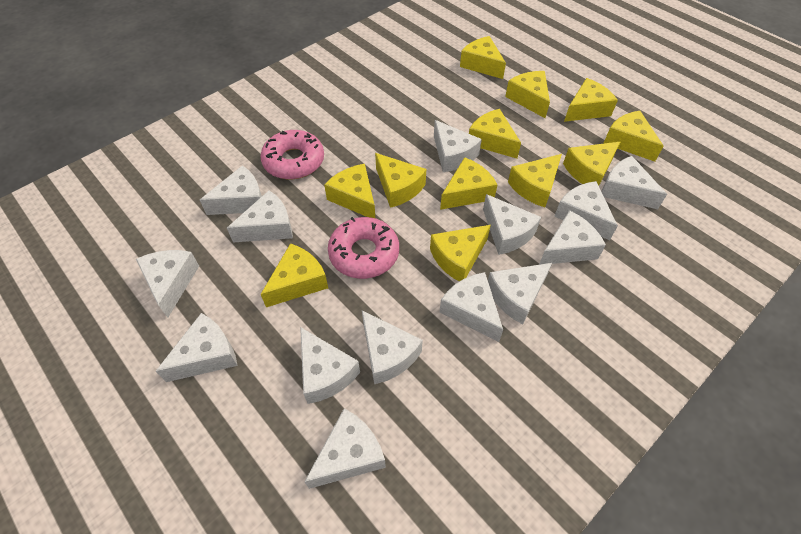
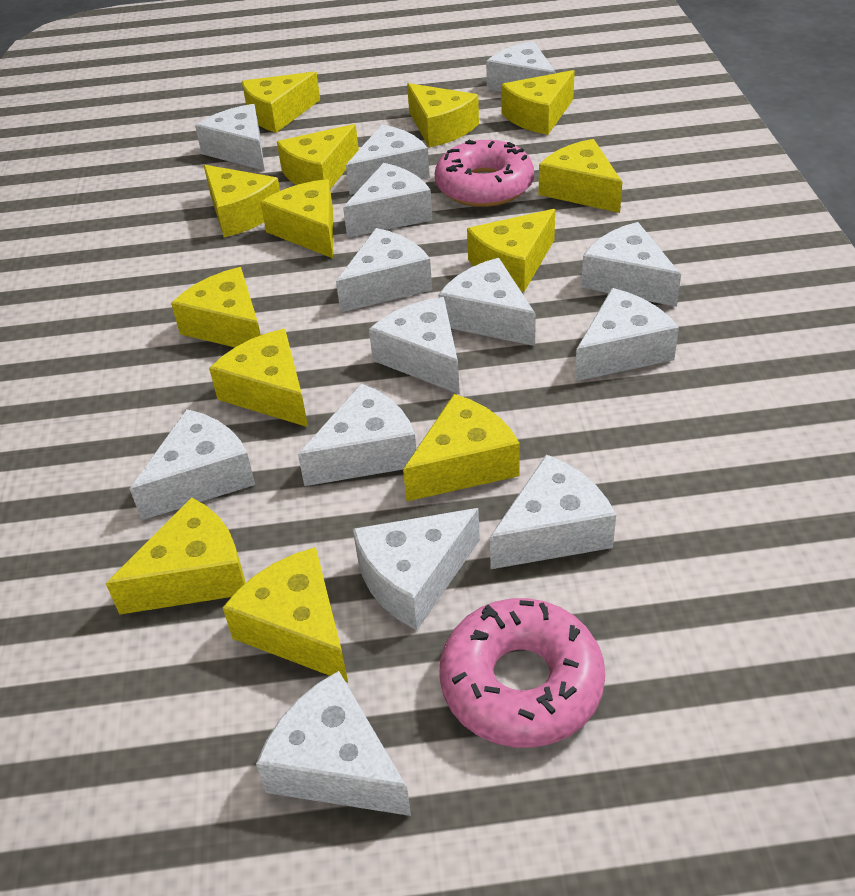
yellow cheese: [261,243,328,307] [324,164,375,218] [375,153,426,208] [430,225,491,281] [440,157,498,210] [460,36,506,79] [469,109,521,158] [505,71,550,118] [508,154,562,207] [563,142,620,186] [564,78,618,122] [603,111,664,162] = 12 -> [106,497,245,615] [171,267,261,347] [204,165,280,237] [209,329,308,427] [223,547,348,683] [242,71,320,133] [260,179,333,258] [277,124,359,189] [403,394,520,501] [407,83,479,148] [467,209,555,292] [501,70,575,135] [539,139,622,213] = 13

